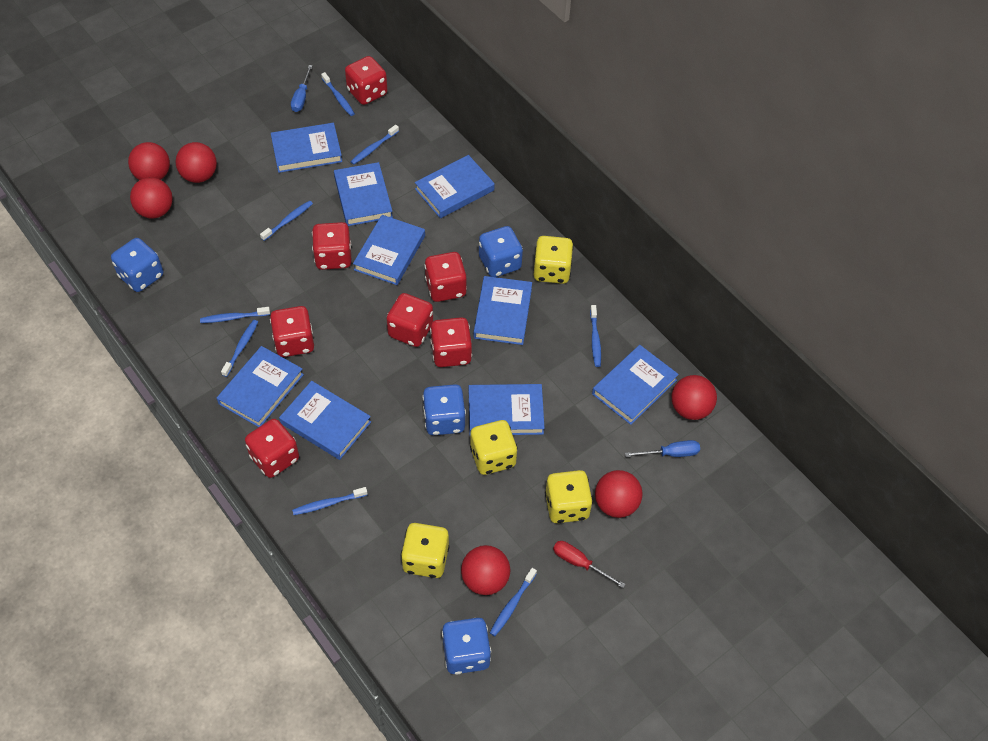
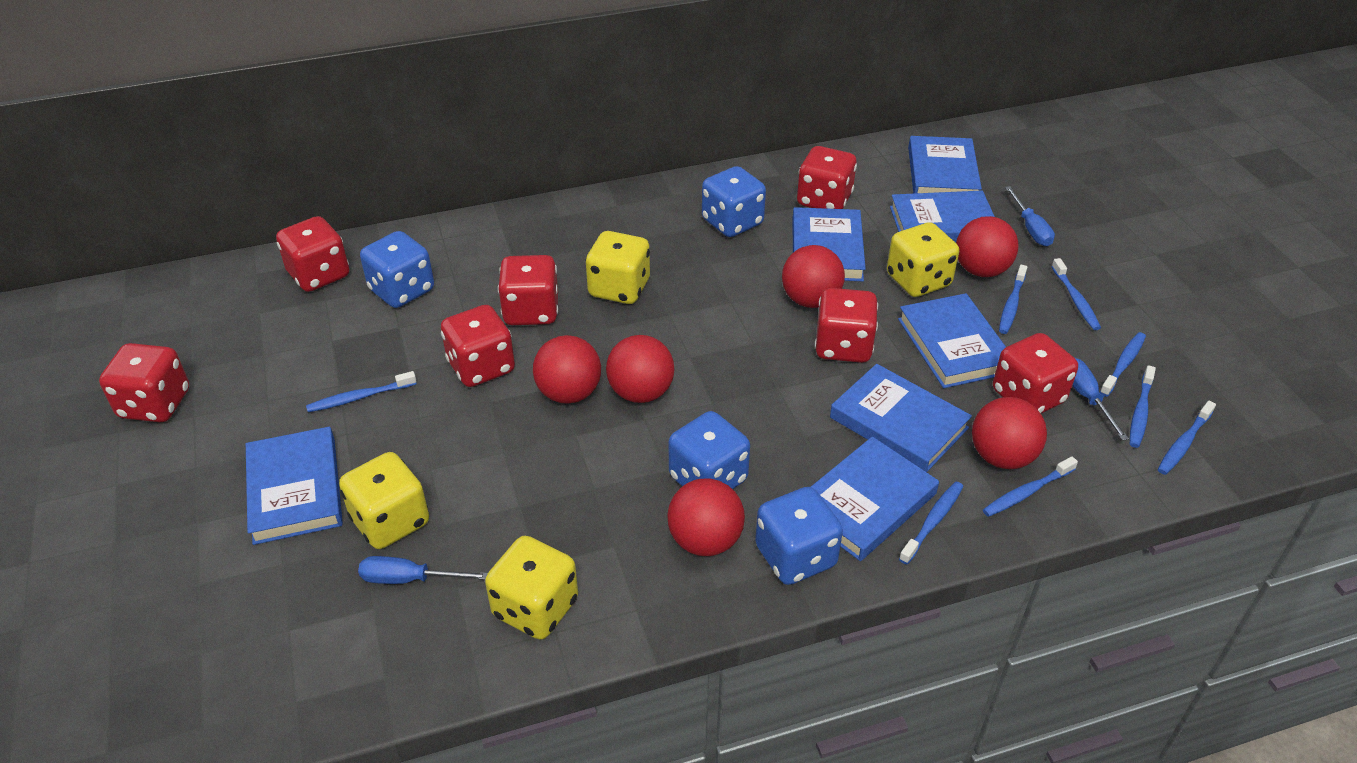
blue book: [217,346,304,427] [271,123,342,173] [279,381,371,460] [334,162,393,226] [353,215,425,285] [415,155,495,218] [469,384,545,436] [474,276,532,345] [592,345,679,425] = 9 -> [246,427,343,545] [792,207,866,281] [811,436,939,561] [830,364,972,472] [890,191,995,243] [898,293,1006,388] [908,136,982,194] = 7
blue screwdriver: [291,65,313,112] [625,440,700,457] = 2 -> [358,556,488,584] [1005,186,1055,246] [1072,358,1129,441] = 3
red screwdriver: [553,541,626,588] = 1 -> none = 0

